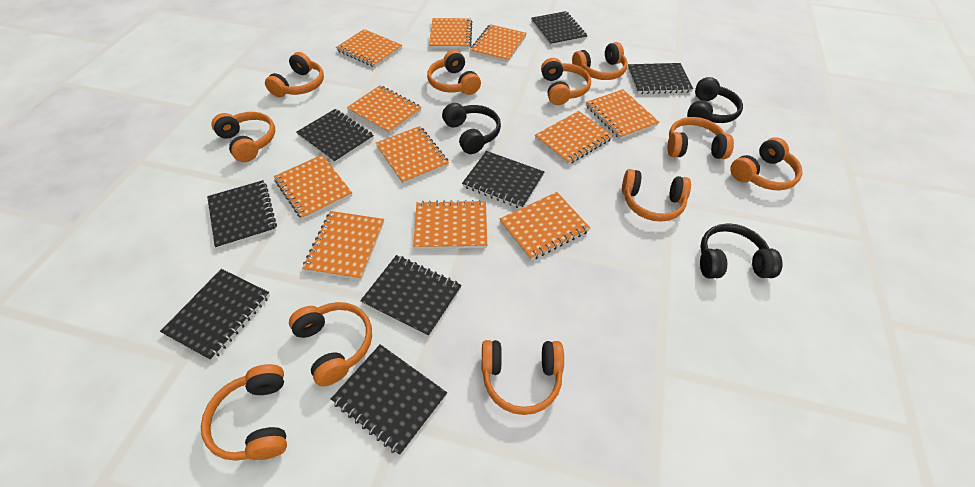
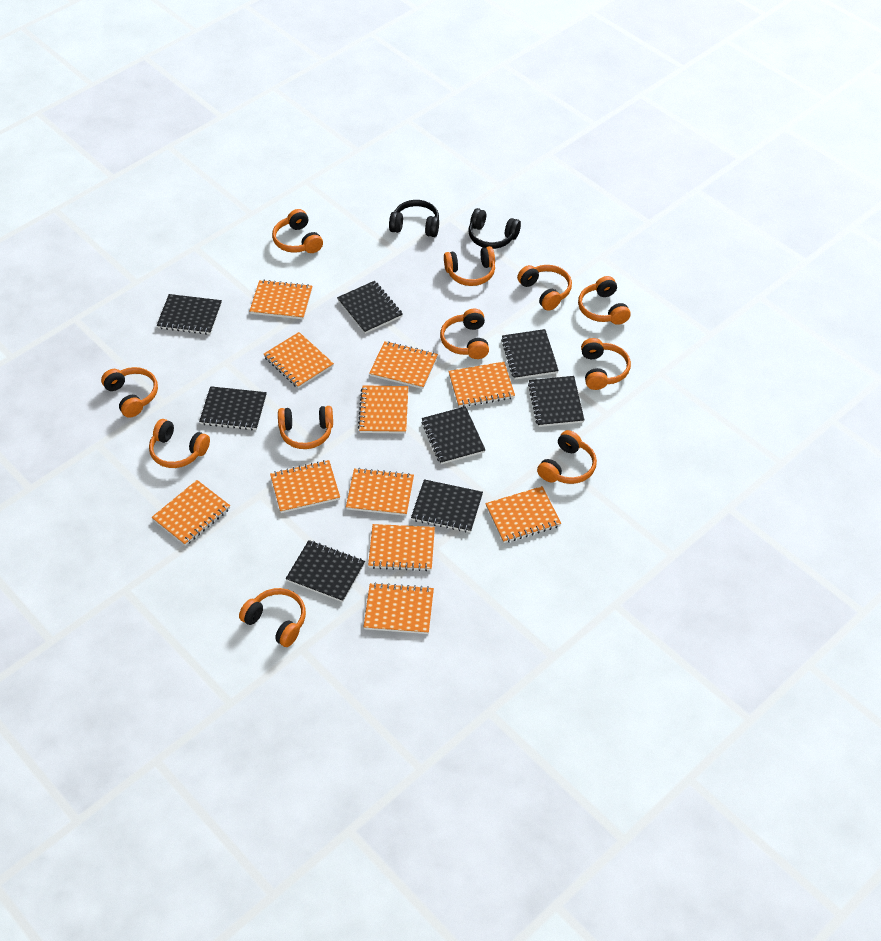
black headphones: [442,103,501,154] [687,77,743,123] [700,223,782,279] = 3 -> [389,200,439,237] [469,208,521,249] = 2

